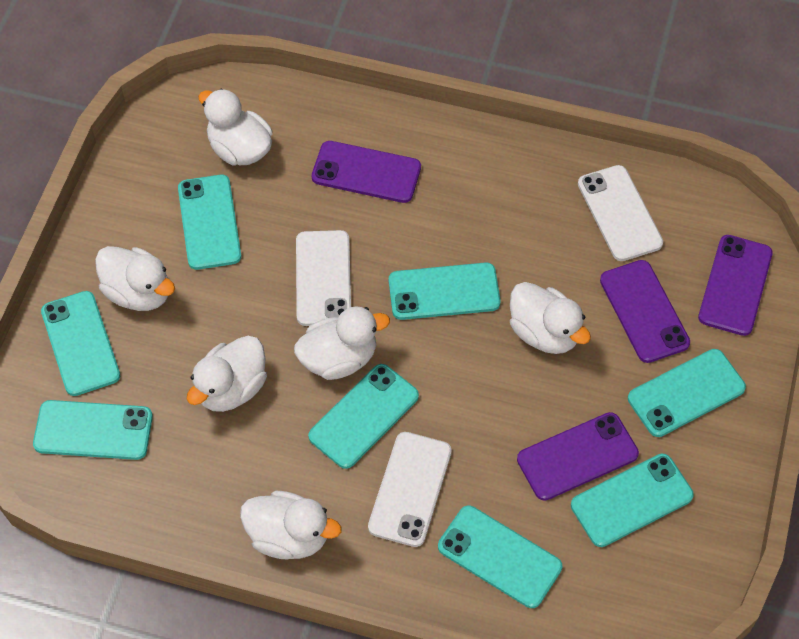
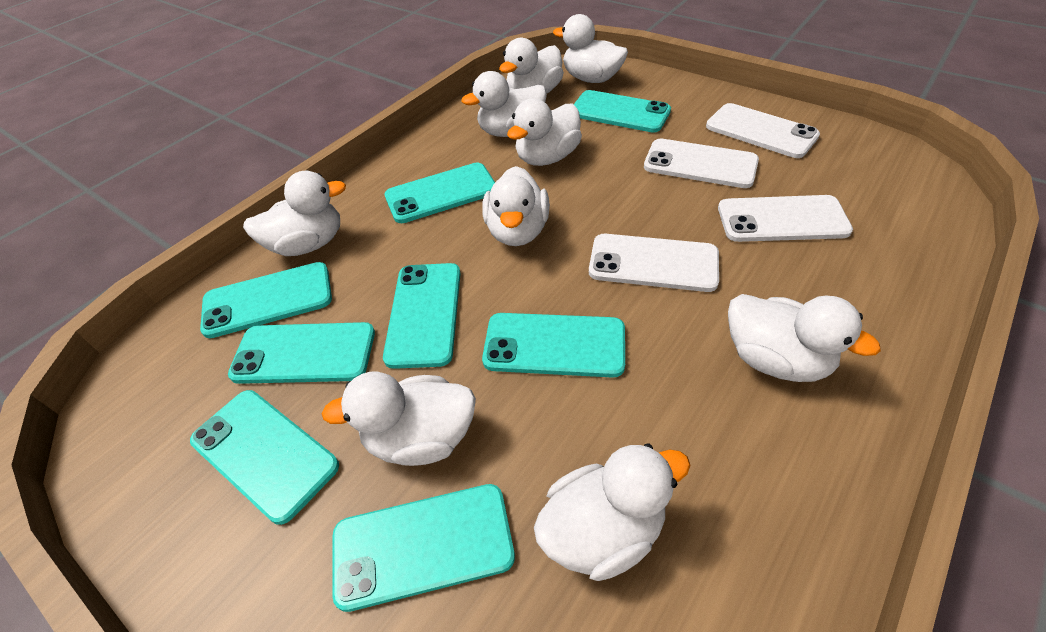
purple phone: [312,141,421,203] [517,412,639,501] [600,260,690,363] [698,235,773,336] = 4 -> none = 0
white duck: [95,246,175,311] [187,336,267,412] [198,89,273,165] [240,491,341,559] [294,306,390,380] [510,282,591,354] = 6 -> [243,171,346,256] [322,371,476,466] [462,71,547,137] [482,166,550,246] [499,38,564,94] [507,98,582,166] [534,443,691,581] [553,14,628,83] [728,294,881,382] = 9
white phone: [296,230,351,326] [368,432,452,547] [578,165,663,261] = 3 -> [589,234,719,292] [644,139,759,188] [706,103,820,158] [718,195,853,242] = 4

